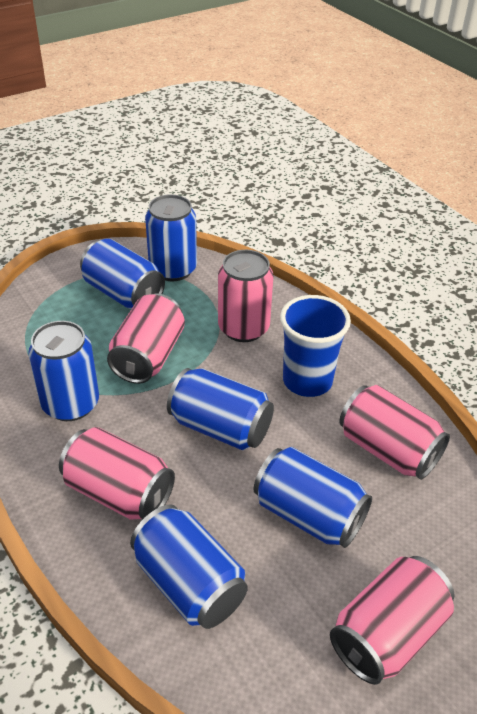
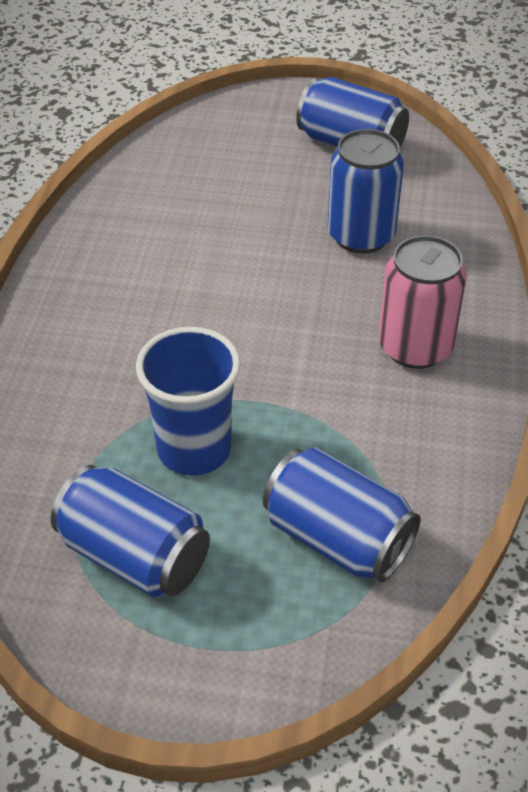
blue can: [28,321,99,421] [80,239,165,309] [130,504,248,629] [145,194,197,281] [167,368,274,450] [253,447,372,548] = 6 -> [51,465,210,598] [263,447,421,582] [296,77,409,148] [327,129,404,254] = 4
pink can: [59,427,175,519] [107,294,185,384] [218,250,274,342] [330,556,454,685] [339,385,450,480] = 5 -> [379,235,467,369] = 1

